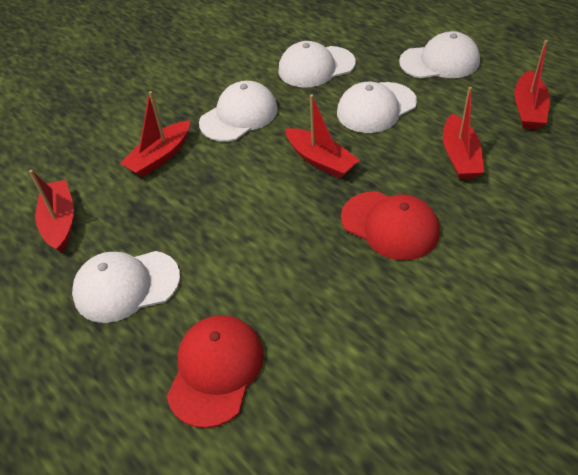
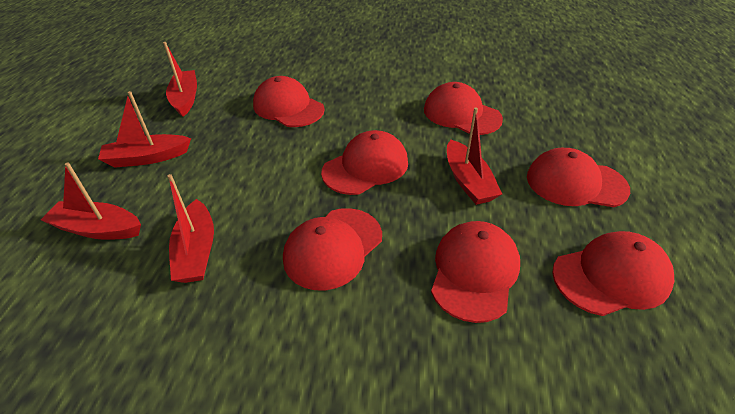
red cap: [167,315,264,428] [341,191,440,260] = 2 -> [253,76,325,127] [283,208,382,290] [321,130,408,195] [424,82,503,135] [431,221,520,323] [527,148,630,207] [552,231,674,316] = 7
white cap: [72,251,180,323] [199,81,278,142] [278,41,356,87] [337,82,417,133] [399,31,480,78] = 5 -> none = 0

